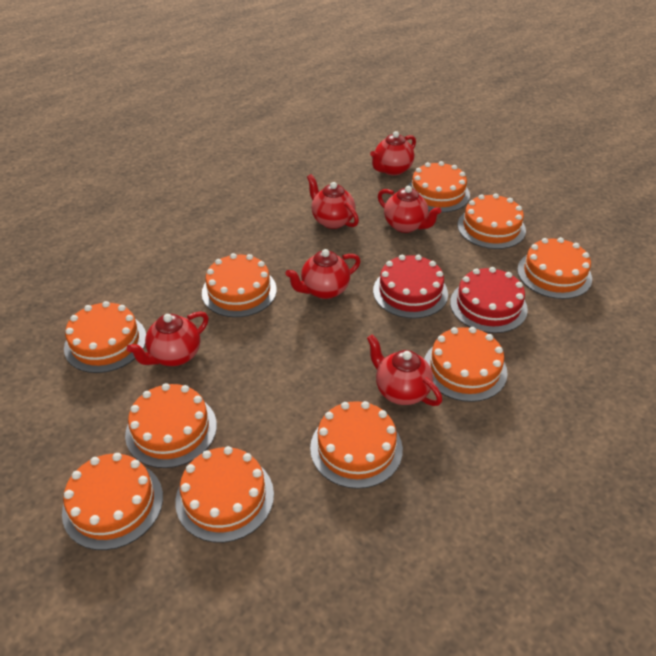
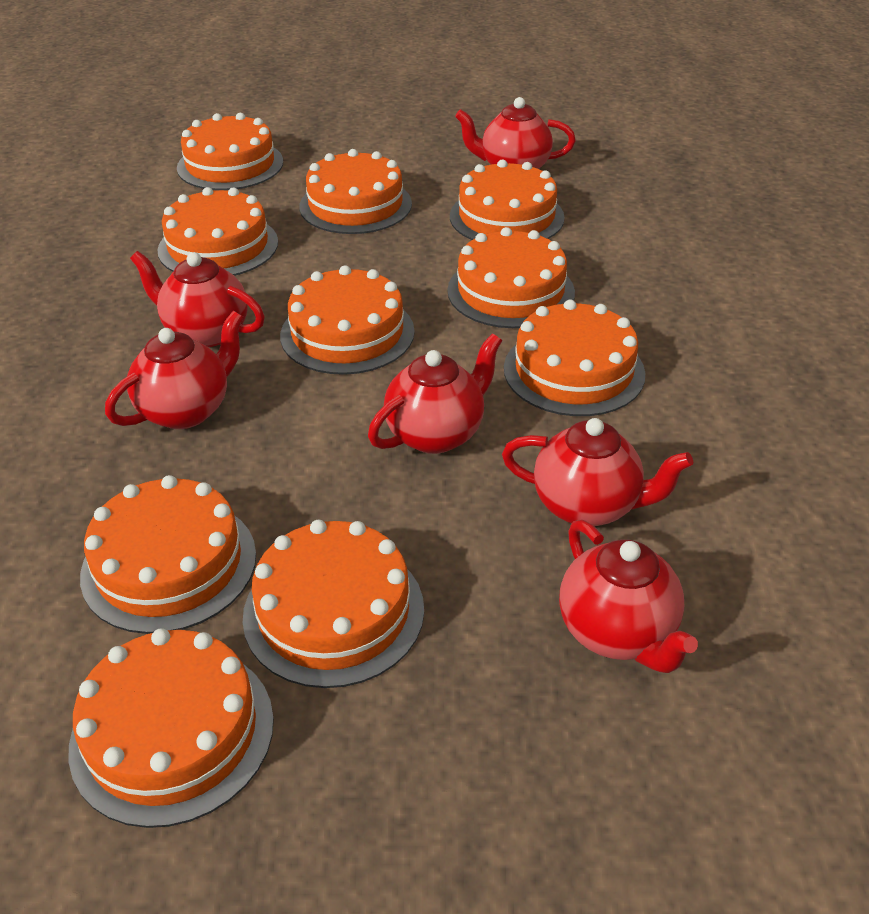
red cake: [373,255,448,318] [450,267,528,333] = 2 -> none = 0

